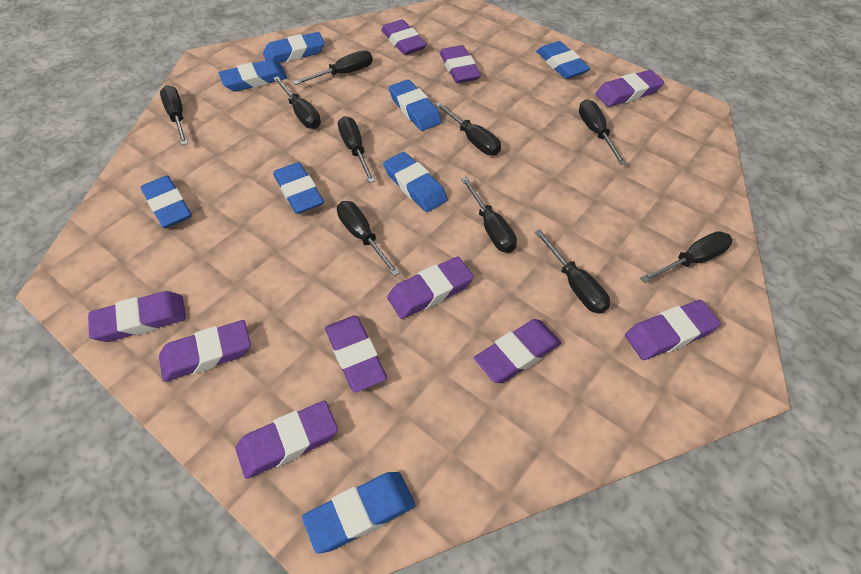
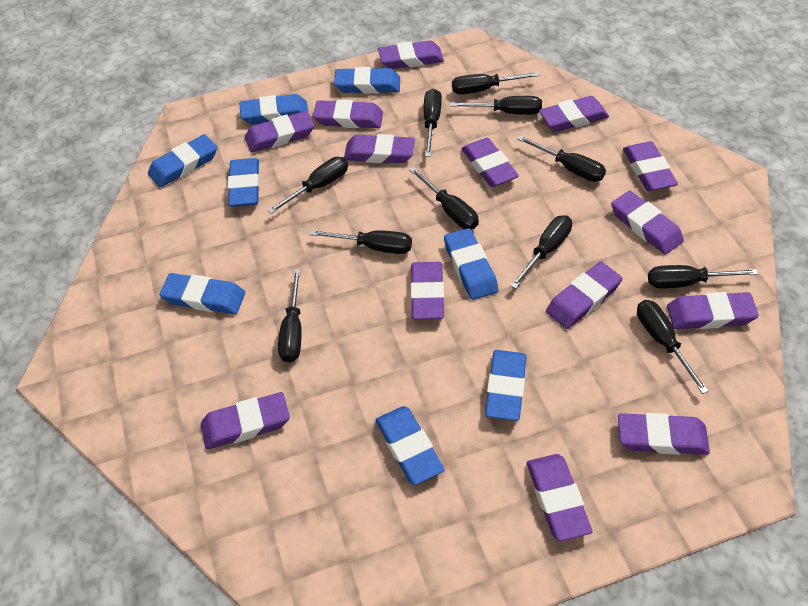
black screwdriver: [160,86,188,145] [273,76,321,129] [293,50,373,85] [337,201,400,276] [338,116,375,183] [435,102,501,155] [461,177,517,253] [535,229,610,314] [579,99,626,165] [641,231,732,283] = 10 -> [267,157,348,214] [278,269,302,363] [310,230,412,254] [409,167,479,230] [424,89,442,157] [450,96,542,115] [452,72,540,94] [510,215,572,289] [518,135,606,182] [637,300,709,394] [648,265,758,289] = 11
purple eraser: [88,291,186,342] [159,320,251,382] [236,401,338,479] [325,316,387,392] [381,19,427,55] [387,256,474,319] [440,45,481,83] [474,319,561,383] [596,70,664,107] [625,300,721,360] = 10 -> [201,392,290,450] [245,111,314,153] [313,100,383,128] [344,134,415,163] [378,40,444,69] [411,262,444,320] [461,138,519,187] [527,454,592,541] [539,96,609,132] [546,262,622,329] [611,191,684,254] [618,413,710,455] [623,142,678,191] [667,292,759,329] = 14

